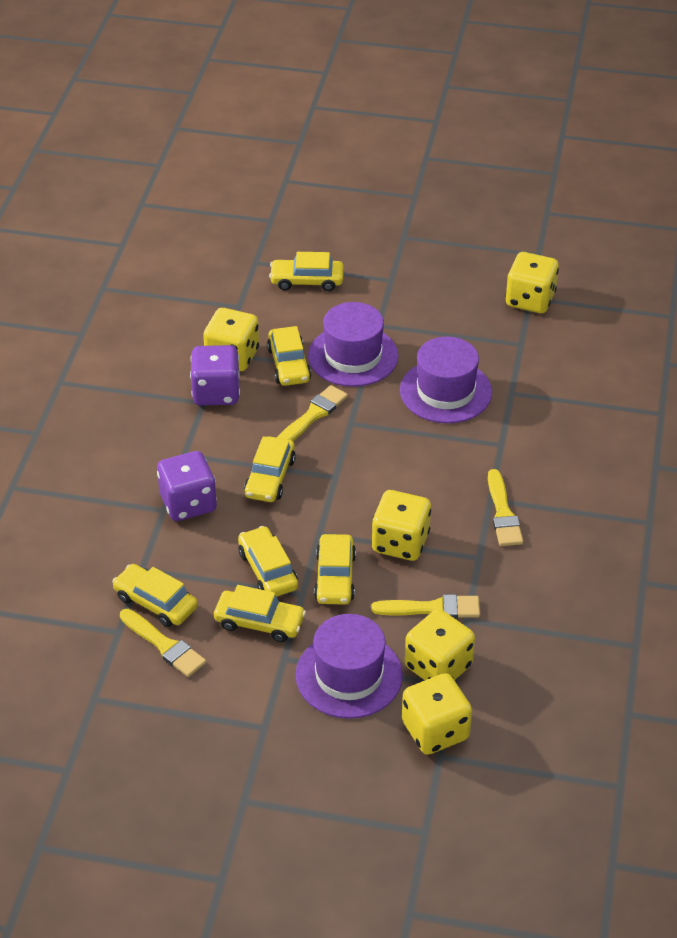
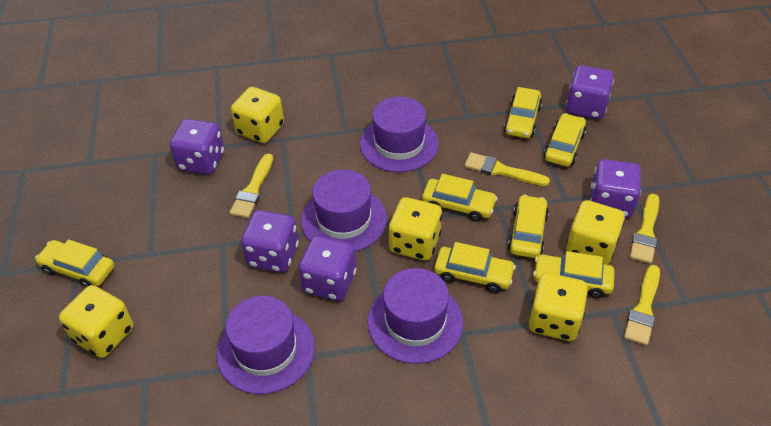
purple dice: [157,451,217,521] [190,345,240,406] = 2 -> [170,119,224,175] [241,210,299,273] [299,235,356,301] [566,65,614,119] [590,159,641,218] = 5
purple hat: [295,614,403,719] [308,302,399,387] [400,336,492,423] = 3 -> [216,296,315,394] [301,169,387,252] [360,97,439,172] [368,268,463,364] = 4

